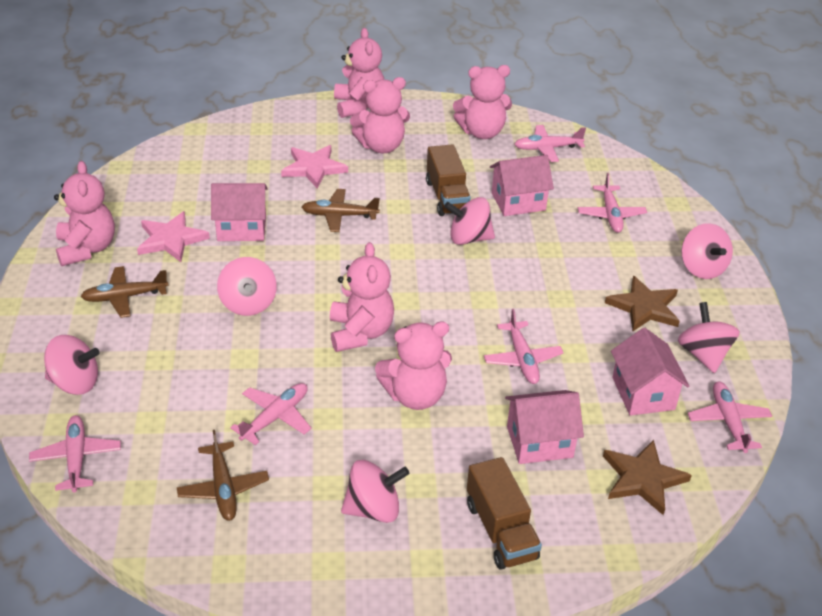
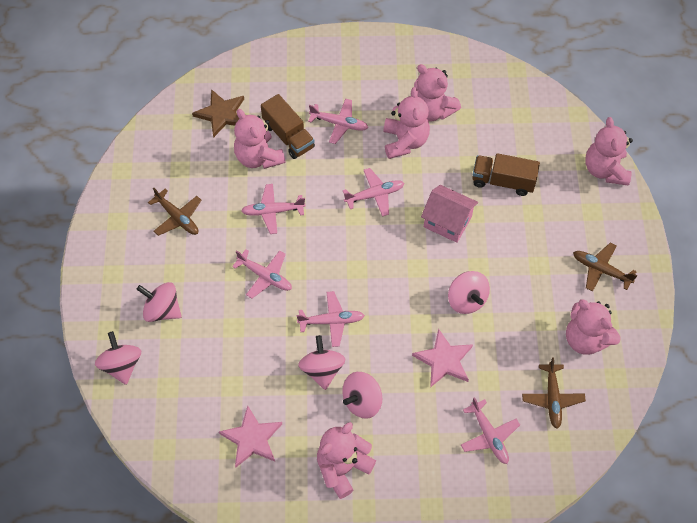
brown star: [603,440,692,515] [605,276,680,331] = 2 -> [192,89,244,138] = 1
pink house: [211,183,268,241] [490,155,554,216] [505,390,584,464] [611,328,690,416] = 4 -> [421,185,478,243] = 1
pink spinning top: [44,335,100,395] [217,257,277,316] [341,460,409,523] [444,197,495,245] [678,302,740,373] [682,223,733,279] = 6 -> [95,331,141,385] [136,282,182,322] [298,335,345,390] [342,372,382,419] [448,271,490,314] = 5

